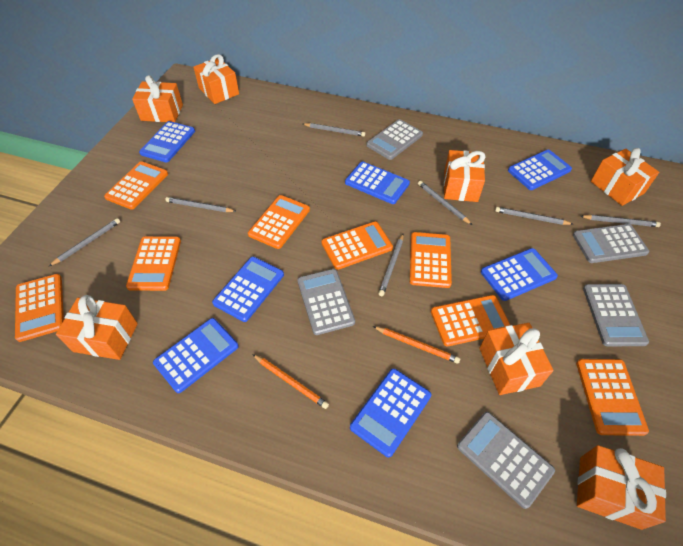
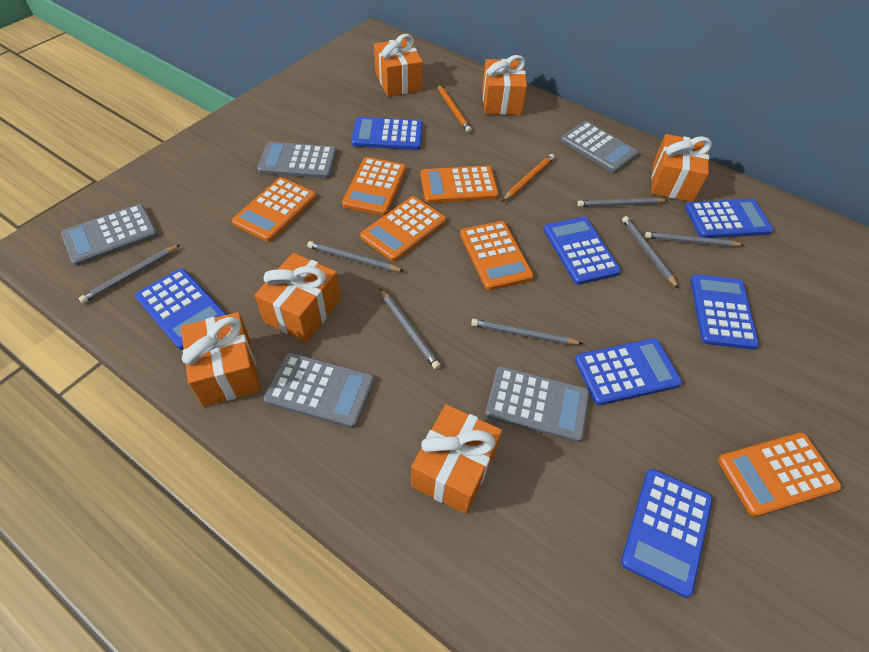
orange calculator: [15,274,64,342] [104,161,168,210] [126,236,181,291] [248,195,310,249] [321,221,393,270] [410,232,452,288] [431,295,510,346] [576,359,649,436] = 8 -> [232,177,316,242] [342,157,406,216] [360,196,446,261] [421,166,499,203] [460,221,534,290] [718,432,842,517] = 6
orange gift: [56,295,138,360] [132,75,183,122] [193,54,239,104] [444,150,486,202] [480,323,554,395] [577,445,666,530] [591,148,659,206] = 7 -> [181,312,261,407] [255,253,341,342] [374,34,423,96] [411,404,502,514] [482,55,527,115] [651,134,712,202] = 6

